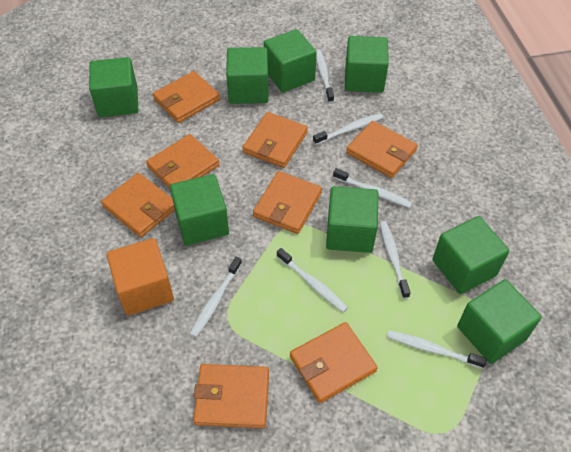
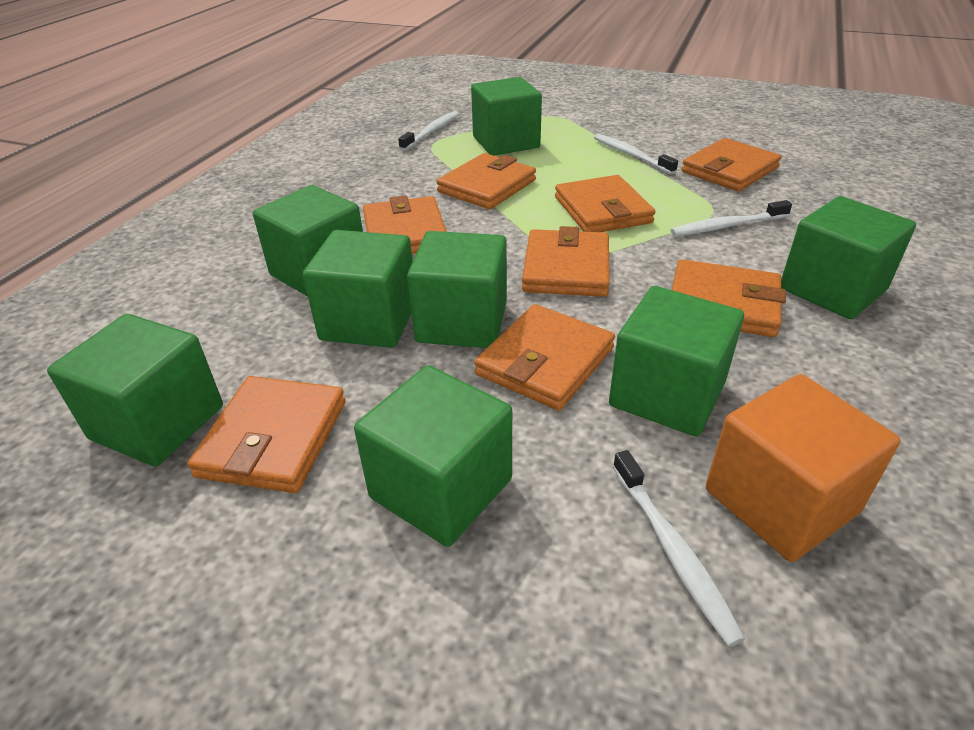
white toothbrush: [190,257,242,337] [276,248,348,313] [313,113,383,145] [316,50,334,103] [333,168,412,208] [380,221,411,299] [387,330,487,369] = 7 -> [398,111,459,151] [594,134,678,174] [613,450,745,647] [671,200,792,236] = 4

